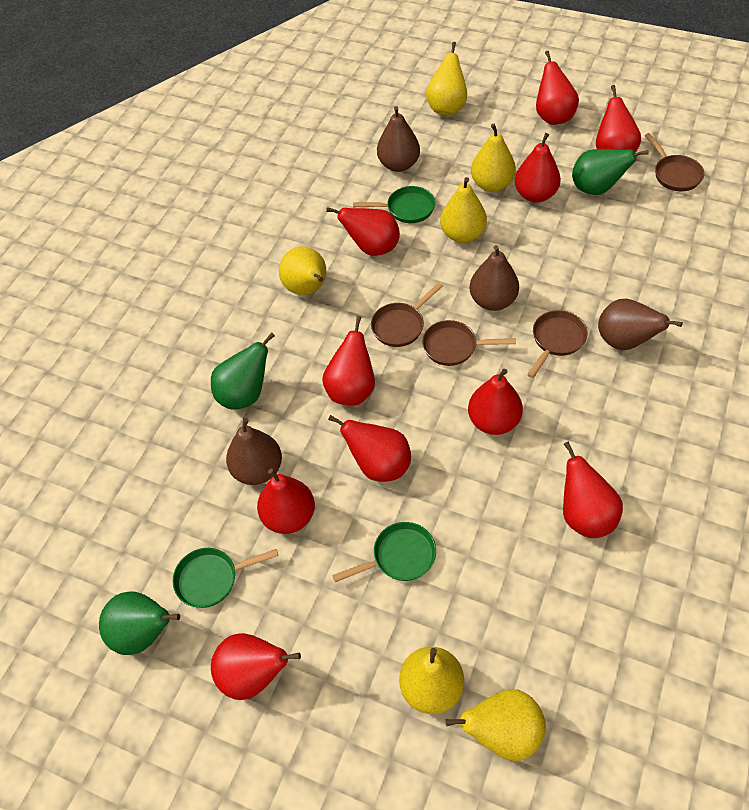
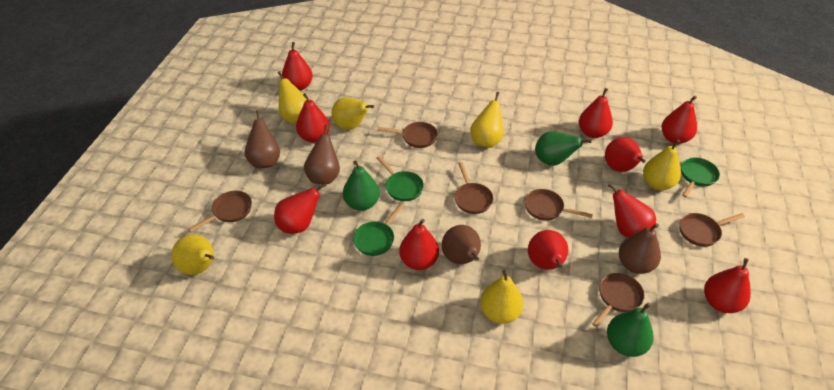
brown pan: [371,282,443,347] [422,320,516,366] [527,310,588,378] [645,133,704,191] = 4 -> [188,191,252,232] [377,122,438,148] [455,162,493,214] [525,189,593,221] [592,273,645,328] [679,213,745,247] = 6

